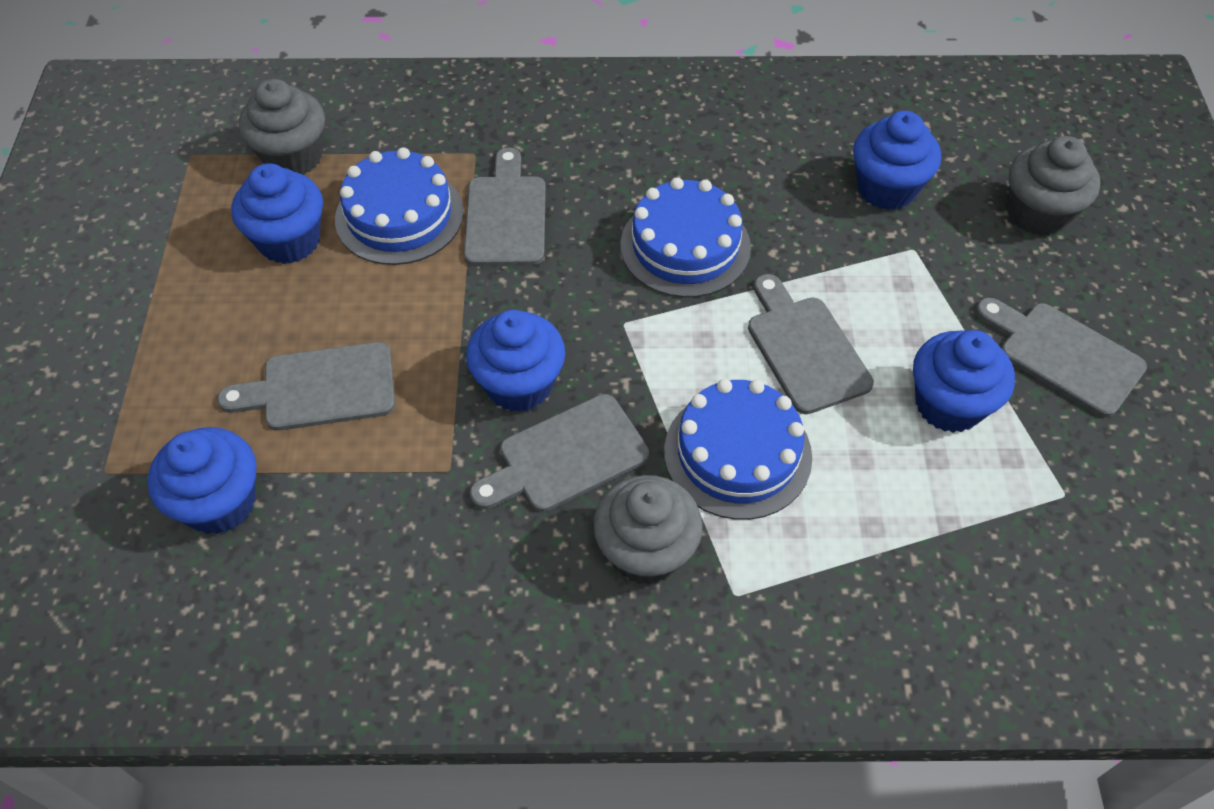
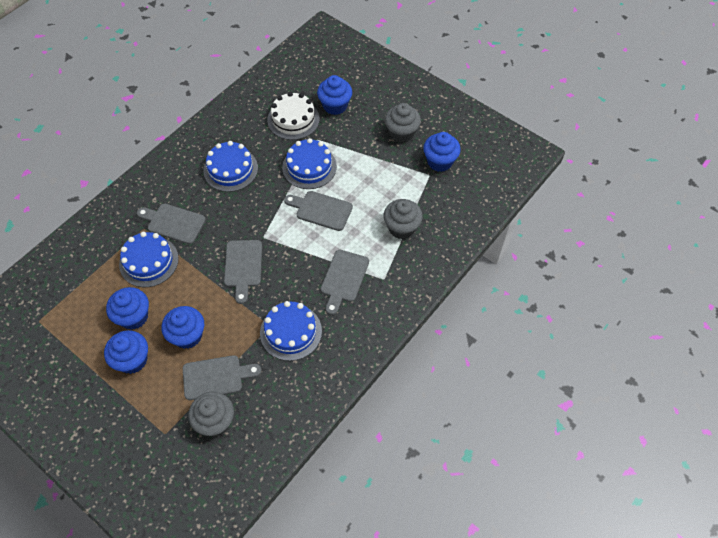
blue cake: [335,147,464,265] [620,177,751,298] [664,379,812,520] = 3 -> [119,232,179,287] [203,141,258,192] [260,301,322,361] [282,138,337,189] = 4
white cake: none = 0 -> [267,92,320,140] = 1

